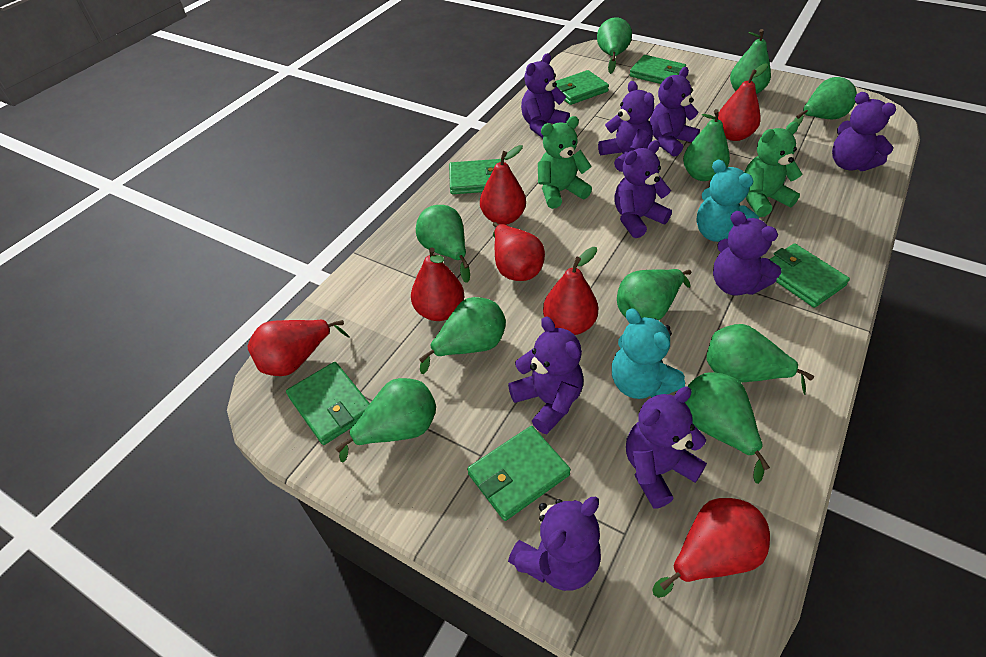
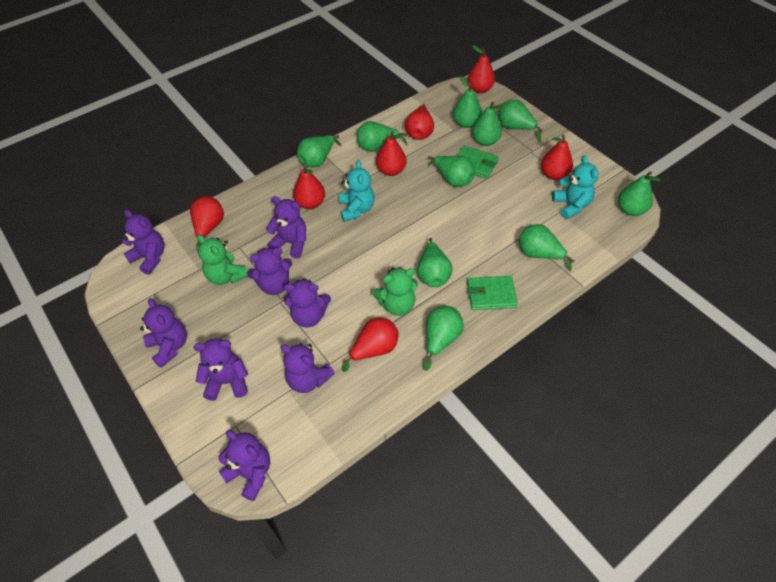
green wallet: [286,362,370,445] [449,159,501,194] [467,426,571,521] [555,70,609,105] [630,55,686,84] [769,243,850,308] = 6 -> [457,145,499,179] [467,276,518,310] = 2
purple teddy bear: [508,316,583,434] [508,497,601,591] [521,53,570,138] [598,81,654,172] [614,140,672,238] [626,387,707,509] [650,67,700,157] [713,211,781,295] [832,92,896,171] = 9 -> [122,210,164,275] [140,298,187,368] [194,339,248,401] [218,430,270,501] [247,247,292,295] [266,196,306,258] [280,343,335,393] [284,278,331,327] = 8

